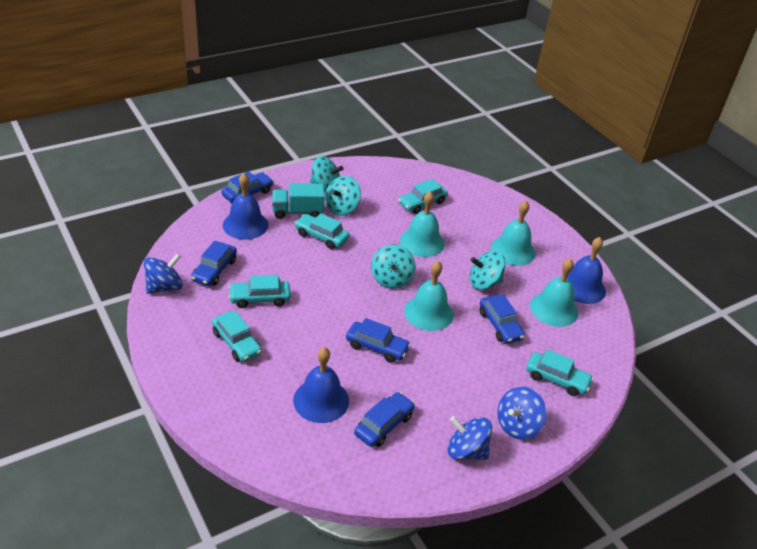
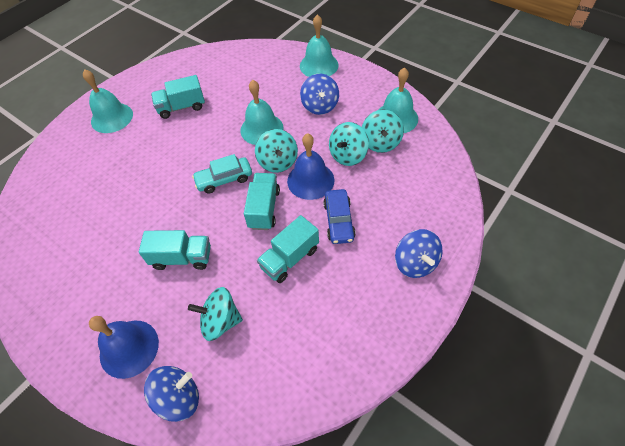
blue bell: [223,173,268,240] [293,347,349,423] [567,237,606,304] = 3 -> [89,316,159,379] [287,133,335,200] = 2
blue car: [191,241,237,286] [221,171,274,203] [346,318,411,363] [354,392,415,447] [480,295,525,343] = 5 -> [323,189,356,244] = 1
turquoise car: [212,311,262,362] [228,275,291,308] [295,213,349,249] [398,179,448,214] [526,349,594,396] = 5 -> [192,154,252,194] = 1
turquoise truck: [272,183,325,219] = 1 -> [139,230,211,270] [151,75,205,119] [244,173,280,230] [257,215,319,283] = 4

